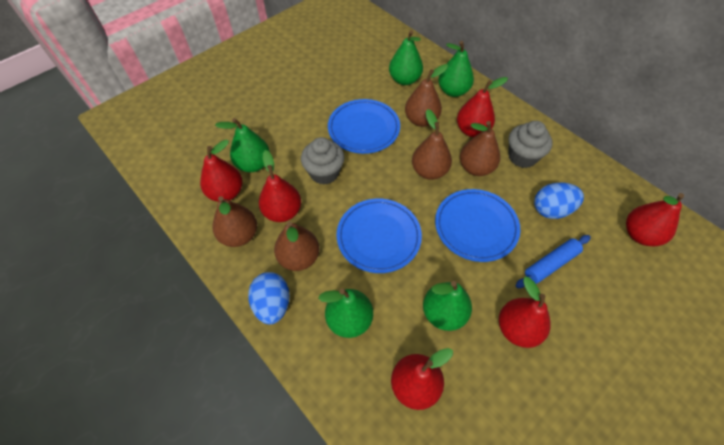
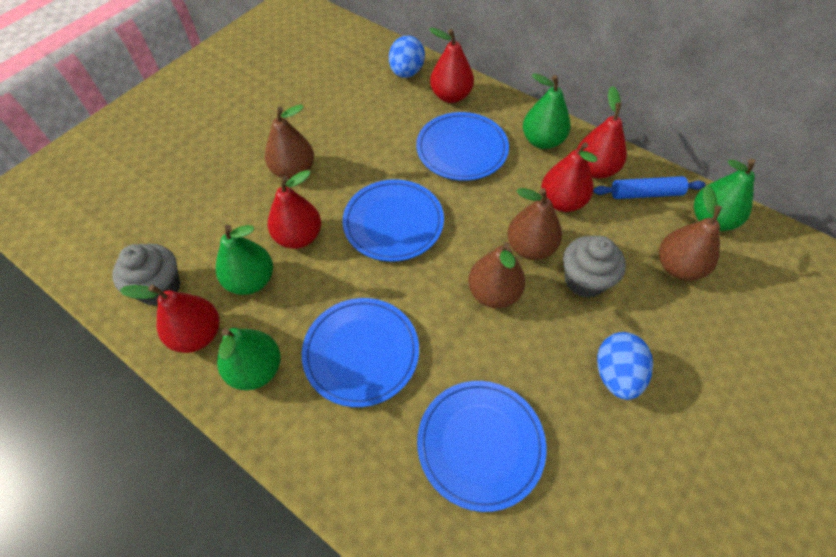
blue plate: [328,99,400,154] [337,199,422,273] [435,189,520,262] = 3 -> [302,298,419,407] [342,179,444,262] [416,112,509,181] [417,381,546,512] = 4
brown pear: [213,196,257,247] [274,221,319,271] [405,64,448,127] [412,109,452,180] [460,121,500,176] = 5 -> [265,105,314,180] [468,242,525,308] [507,188,562,260] [659,185,722,281] = 4
green pear: [215,118,270,172] [318,289,373,338] [389,30,423,85] [423,281,472,331] [438,41,474,97] = 5 -> [216,225,273,295] [217,328,281,390] [523,73,570,149] [694,159,755,231] = 4
red pear: [200,139,243,202] [259,150,301,222] [391,348,453,410] [457,77,508,137] [499,277,551,348] [626,193,684,246] = 6 -> [120,285,219,353] [268,170,321,249] [429,27,474,103] [541,142,598,212] [577,86,627,179] = 5

